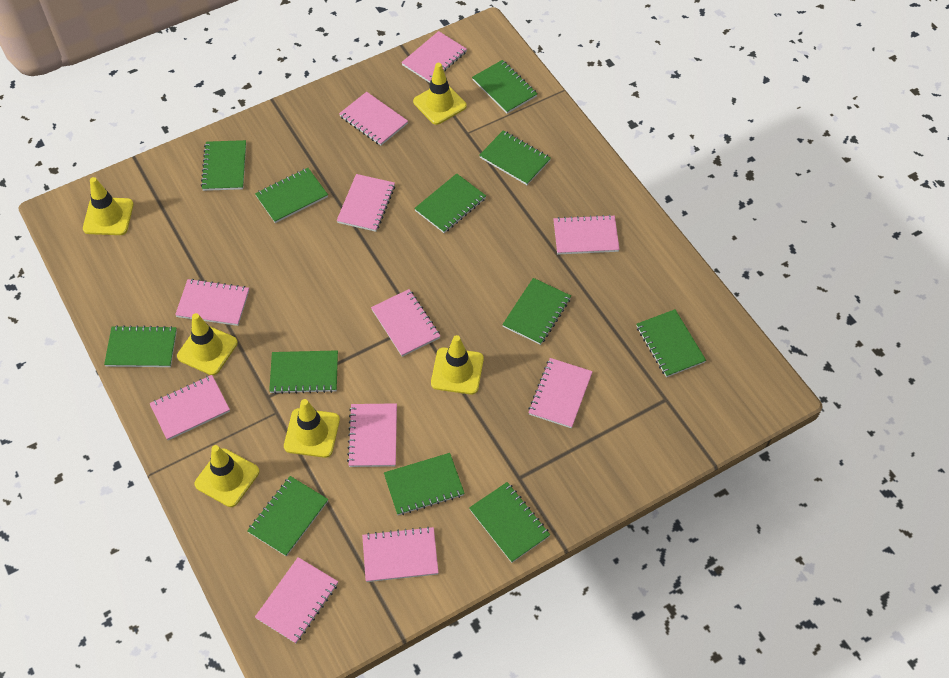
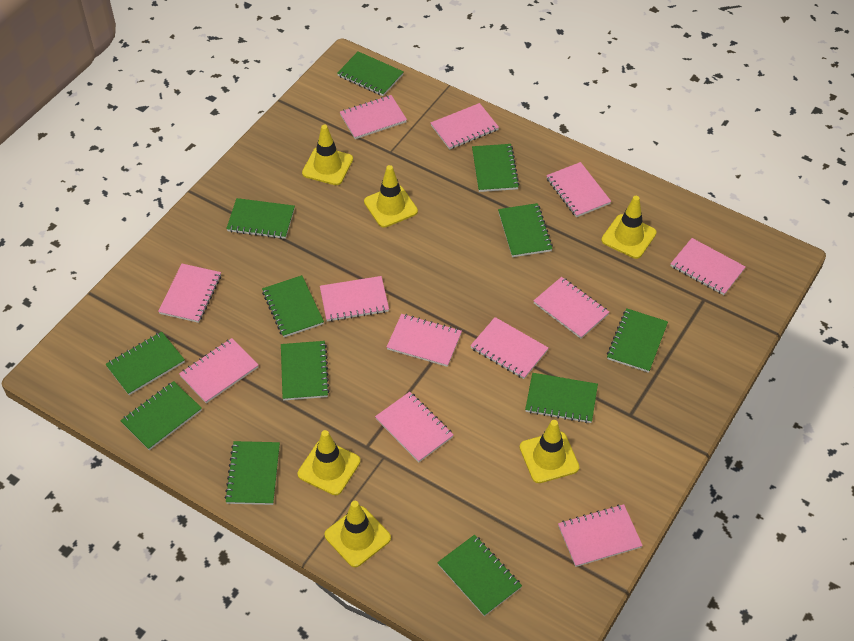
pink notebook: [150,375,230,440] [175,279,249,326] [255,557,338,643] [337,174,395,232] [339,92,408,146] [347,403,397,467] [362,526,439,582] [371,289,440,357] [401,31,467,83] [528,358,593,428] [553,215,620,255] = 11 -> [158,264,221,323] [179,338,258,403] [320,276,389,322] [340,95,407,139] [375,392,454,462] [387,314,462,367] [431,103,499,150] [470,317,548,379] [533,277,609,339] [546,162,611,217] [558,504,643,567] [671,238,746,295] = 12

